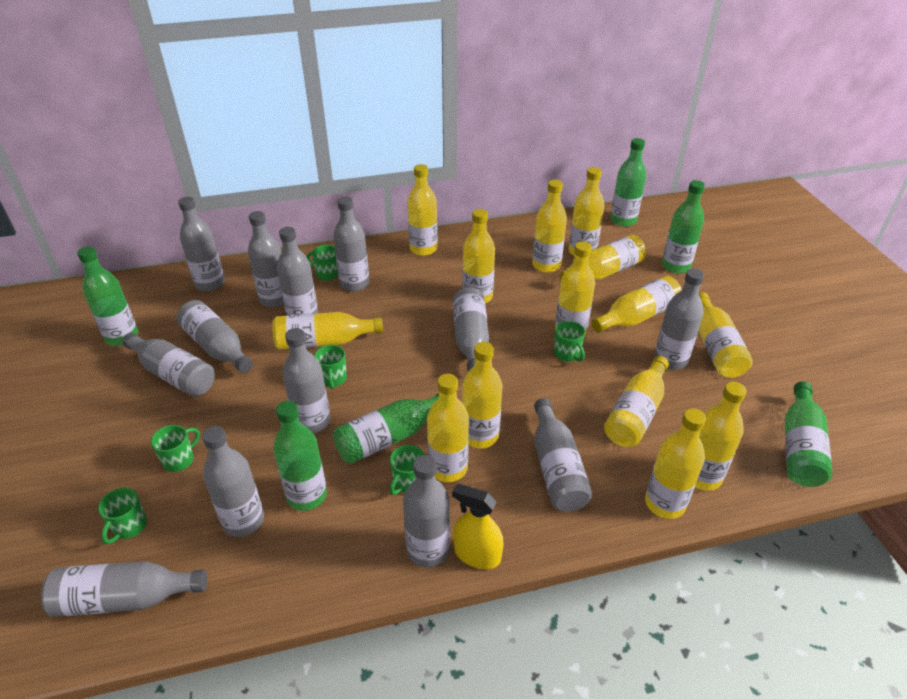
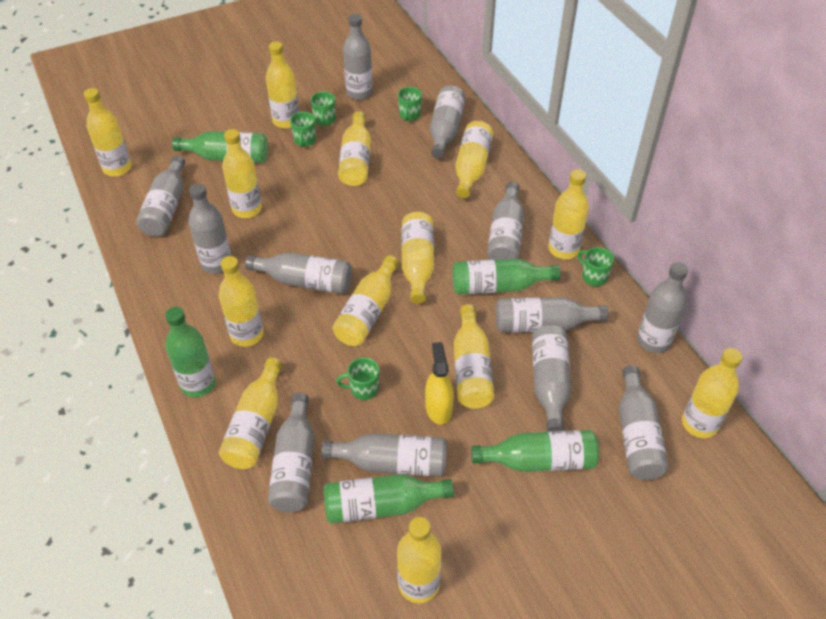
green bottle: [77,246,138,346] [273,401,327,511] [333,393,439,464] [610,138,646,227] [662,180,705,273] [785,381,832,487] = 6 -> [165,307,216,398] [172,131,268,163] [324,474,454,524] [452,259,561,295] [471,430,599,472] = 5
green mug: [98,488,147,544] [151,425,200,472] [307,245,338,281] [314,345,347,389] [390,445,425,495] [554,321,585,362] = 6 -> [290,112,316,147] [311,91,336,126] [336,357,379,400] [398,87,422,121] [578,247,614,286] = 5
grey bottle: [41,561,207,617] [122,333,215,397] [177,300,253,373] [178,197,225,291] [202,426,264,537] [248,211,284,307] [277,227,318,315] [282,328,331,434] [333,197,369,291] [403,455,450,567] [453,287,489,371] [534,398,592,512] [654,268,704,370] = 13 -> [136,156,185,236] [189,183,231,274] [245,252,352,294] [268,393,314,512] [321,433,447,477] [343,14,373,100] [430,85,466,159] [487,182,524,260] [496,297,608,333] [532,325,571,432] [619,365,669,480] [637,262,688,353] = 12
yellow bottle: [272,312,383,350] [407,164,438,256] [427,373,469,482] [462,209,495,303] [462,342,502,449] [532,180,567,273] [555,241,595,335] [560,235,646,280] [569,167,604,256] [591,276,682,333] [604,356,669,447] [645,408,706,519] [695,382,747,491] [698,292,753,378] = 14 -> [84,88,132,176] [219,256,264,347] [219,358,282,469] [222,129,262,218] [266,41,299,128] [332,255,399,346] [338,111,371,186] [397,517,442,603] [402,212,434,304] [454,304,494,409] [455,121,493,198] [548,169,589,259] [682,348,743,438] = 13

